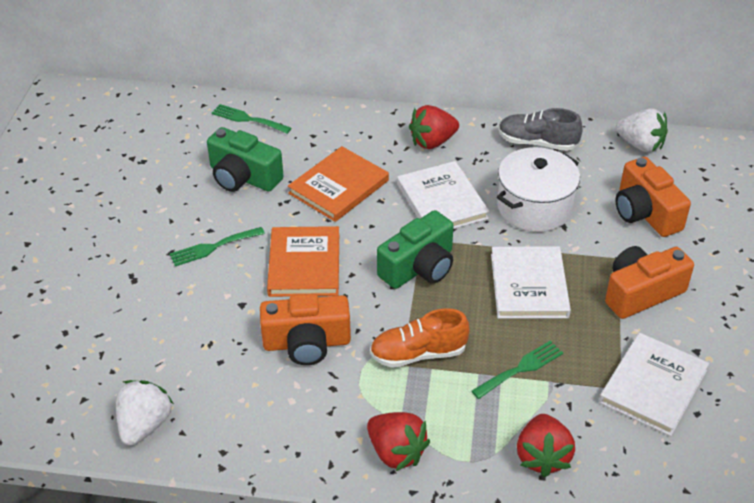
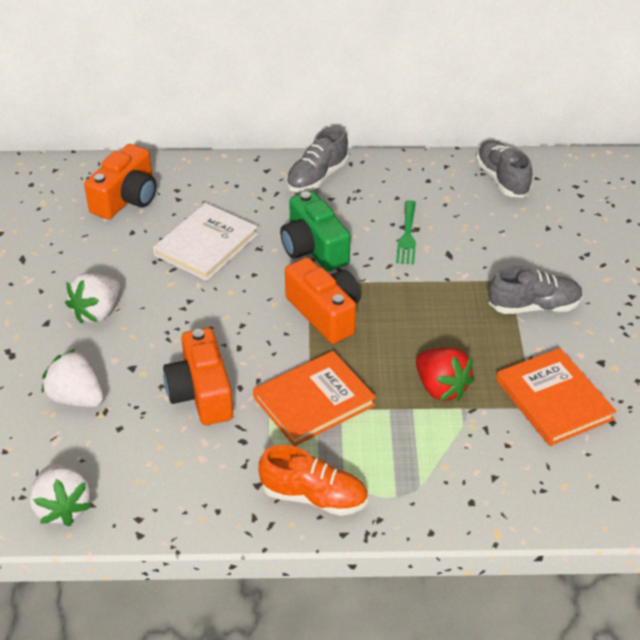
green camera: [207,127,284,192] [377,210,454,289] = 2 -> [280,191,350,272] = 1
green fork: [170,227,265,266] [212,104,291,134] [471,341,563,399] = 3 -> [396,200,416,264] = 1
grey shoe: [498,108,583,151] = 1 -> [286,126,348,192] [476,141,532,198] [489,266,583,314] = 3
red strawberry: [367,412,430,471] [409,105,459,149] [517,414,575,478] = 3 -> [416,348,475,401] = 1
white book: [397,161,489,229] [491,246,571,319] [599,333,709,436] = 3 -> [153,203,258,281] = 1
white pot: [497,147,580,232] = 1 -> none = 0
white strawberry: [116,380,174,446] [616,108,668,153] = 2 -> [29,464,92,526] [42,349,104,407] [66,273,122,323] = 3

